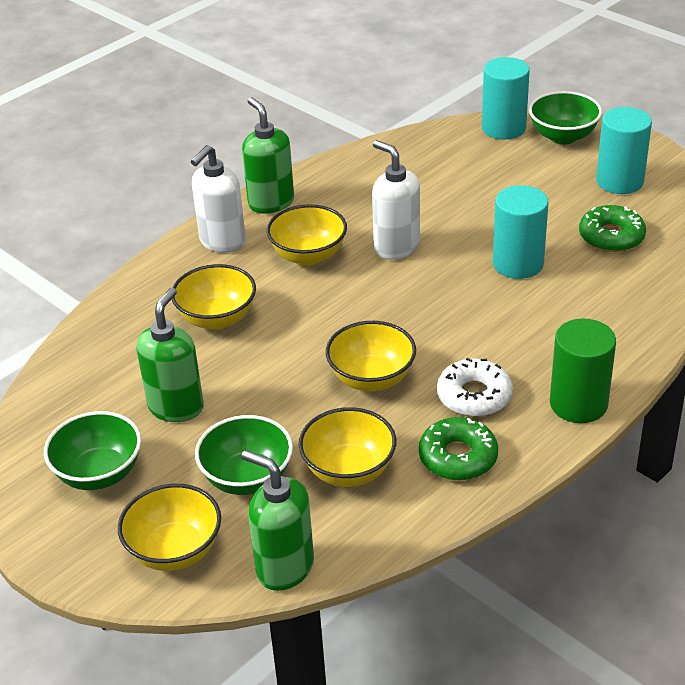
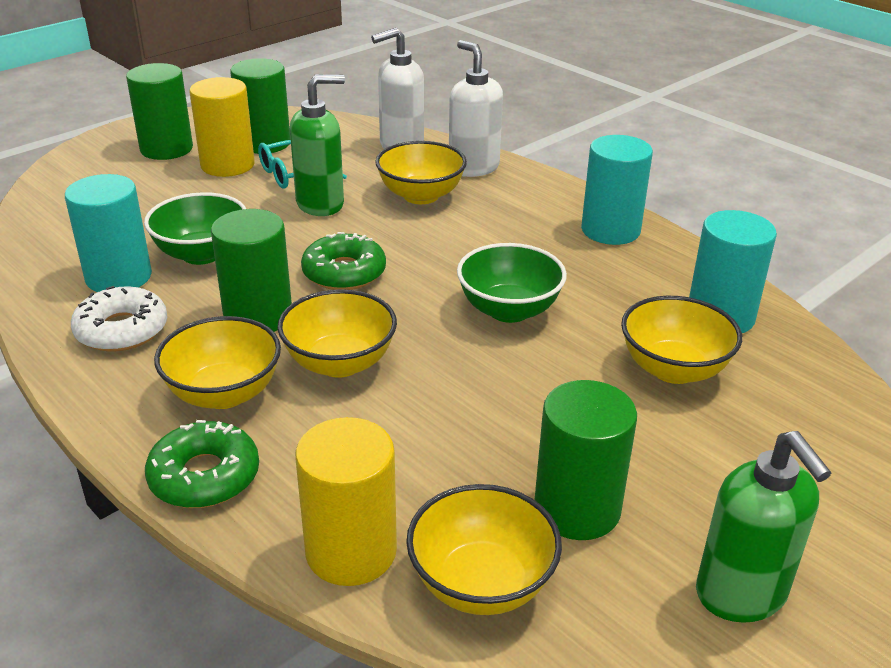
green bowl: [44,411,141,490] [195,415,293,495] [529,91,602,144] = 3 -> [144,192,246,265] [457,243,567,323] = 2
green cylinder: [550,318,616,423] = 1 -> [126,63,193,160] [211,209,292,332] [230,58,291,154] [535,380,637,540] = 4
green soap dispenser: [136,288,204,422] [241,450,314,591] [242,98,294,214] = 3 -> [290,75,345,216] [696,431,831,623] = 2
turquoise glasses: none = 0 -> [258,140,347,189] = 1
yellow cylinder: none = 0 -> [189,77,255,177] [295,417,397,586] = 2

